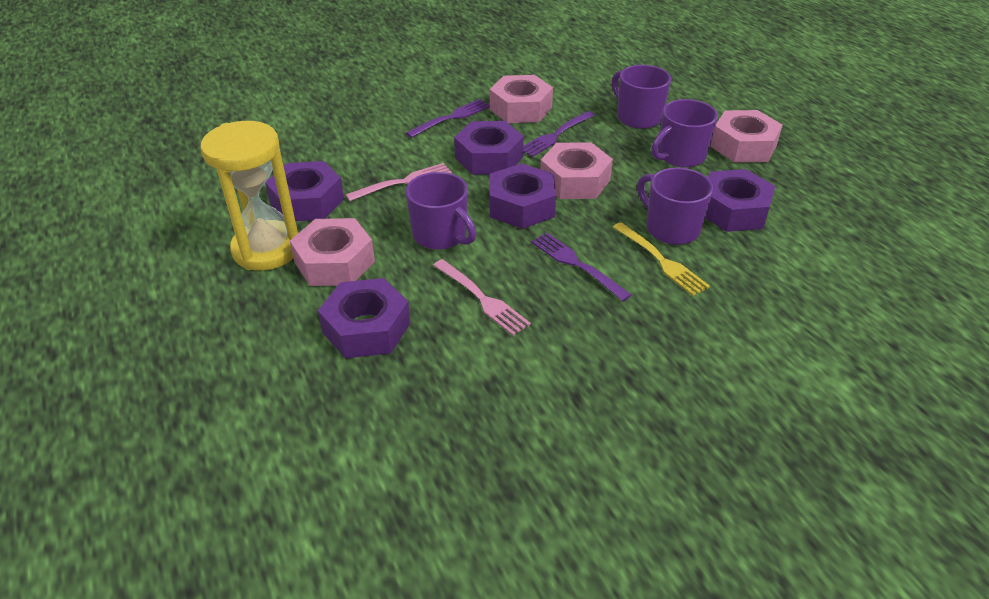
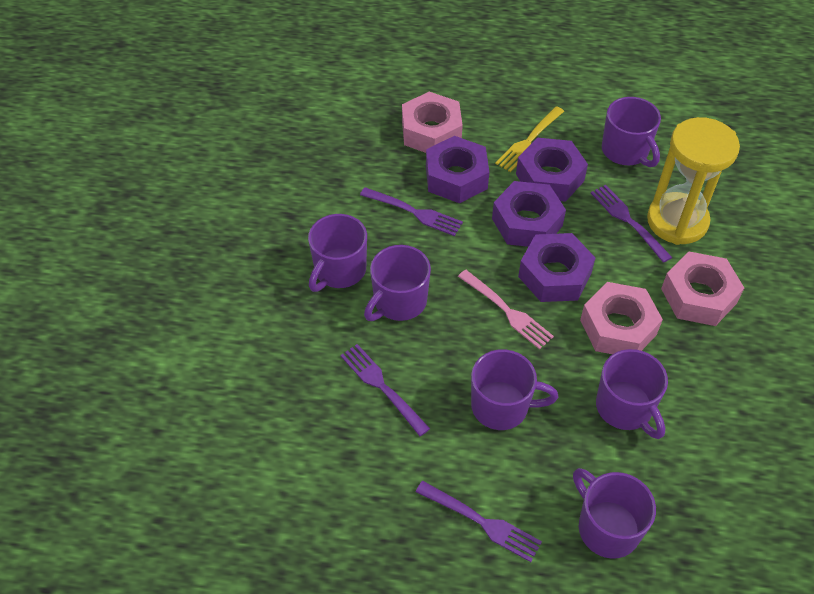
pink fork: [346,163,452,201] [433,259,531,336] = 2 -> [458,270,554,349] = 1
pink nut: [290,218,375,286] [490,75,553,123] [540,142,613,199] [710,110,782,163] = 4 -> [402,92,463,153] [580,282,663,354] [661,252,744,326] = 3
purple fork: [406,99,490,138] [523,111,595,157] [531,233,631,301] = 3 -> [340,344,430,436] [360,187,463,236] [416,481,542,562] [591,185,672,263] = 4
purple mug: [406,172,476,250] [612,65,671,129] [637,167,713,245] [651,99,718,168] = 4 -> [308,214,367,292] [364,245,431,321] [471,349,558,430] [573,468,656,559] [596,349,668,439] [602,97,661,167] = 6
purple nut: [265,161,344,221] [318,278,411,358] [454,121,524,175] [490,163,556,229] [705,169,775,232] = 5 -> [426,136,489,203] [492,181,566,247] [516,137,588,202] [518,233,596,302] = 4

